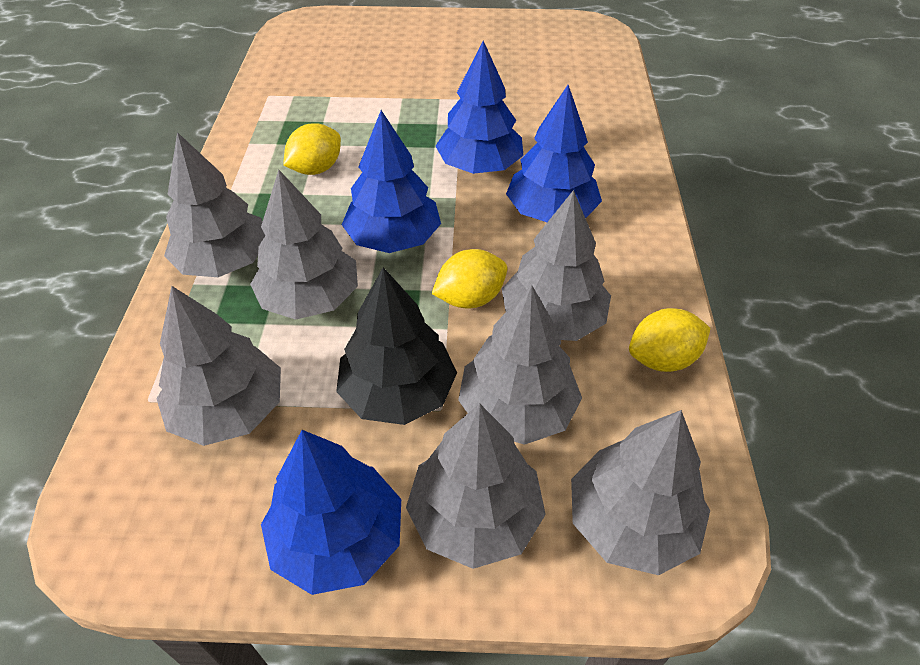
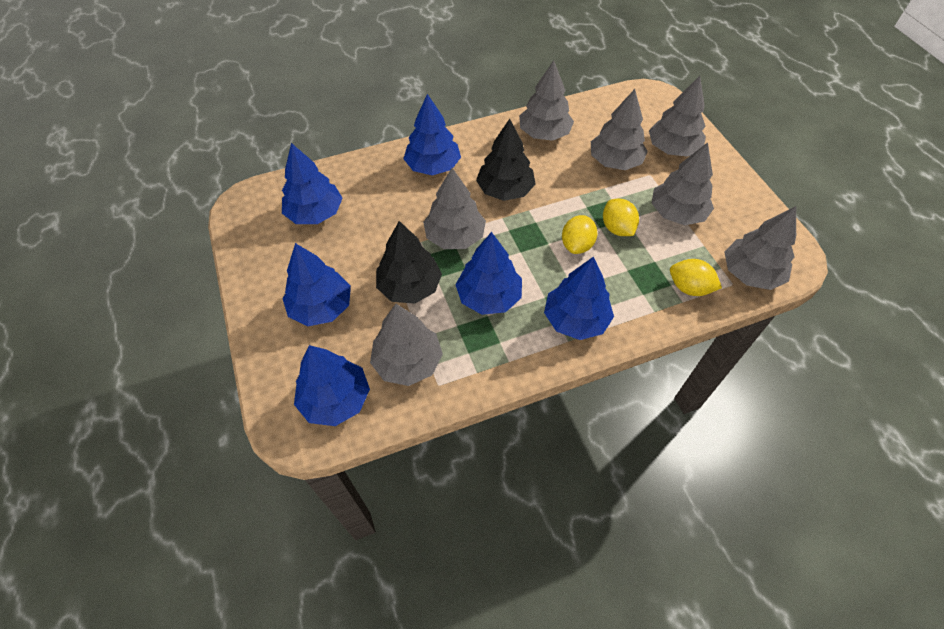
black tree: [336,267,457,425] = 1 -> [376,221,442,304] [476,119,535,201] = 2
blue tree: [261,430,401,595] [342,110,441,253] [435,41,524,174] [506,85,602,222] = 4 -> [282,143,343,224] [282,243,351,326] [294,345,370,426] [403,94,461,175] [455,232,522,315] [544,256,614,340] = 6

